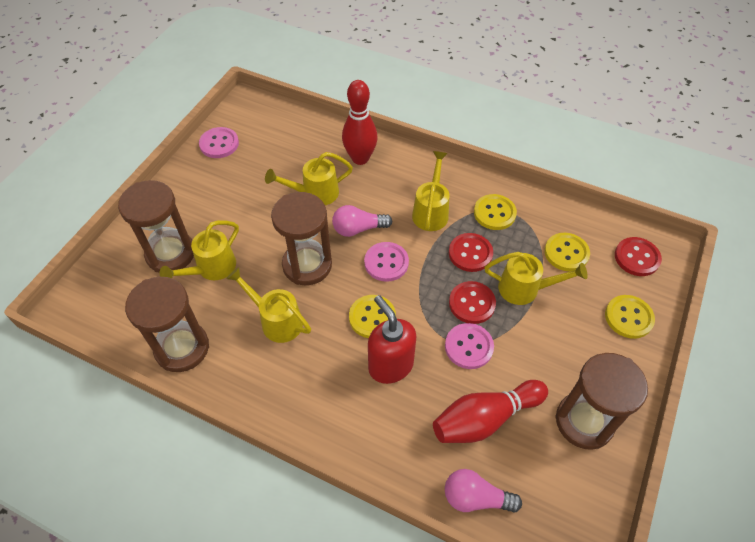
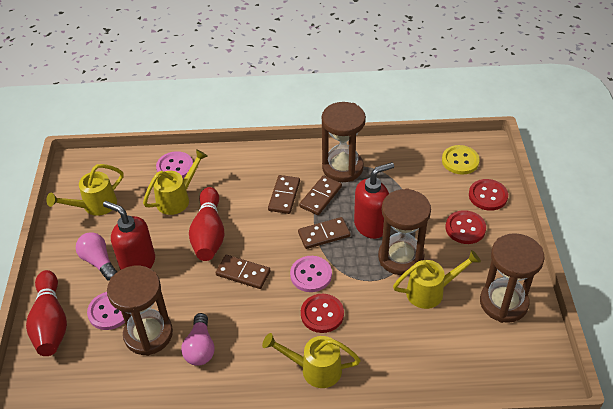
brown domino: none = 0 -> [216,255,270,289] [268,175,300,214] [298,217,351,249] [299,175,342,215] = 4
red soap dispenser: [368,295,417,384] = 1 -> [103,201,155,270] [354,162,394,239] = 2
yellow button: [349,295,396,338] [474,194,517,230] [544,233,590,272] [605,295,655,339] = 4 -> [442,145,480,175] = 1
yellow watering can: [160,220,239,280] [226,267,311,343] [265,152,353,205] [412,151,449,231] [484,252,588,305] = 5 -> [46,164,123,216] [143,149,208,215] [262,333,361,388] [393,250,481,309] = 4

